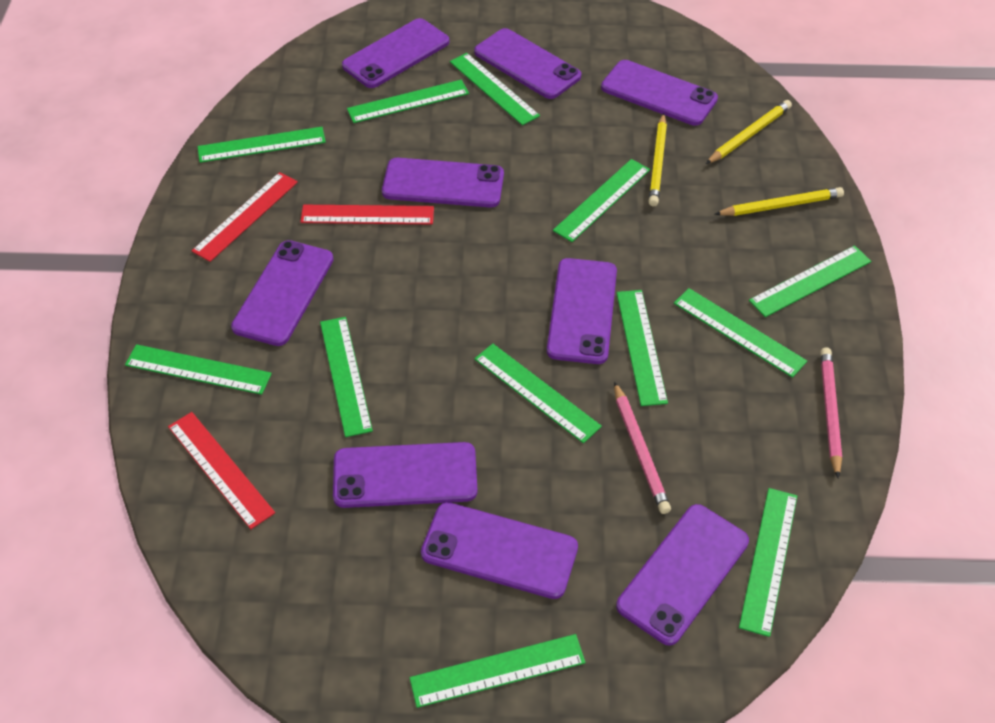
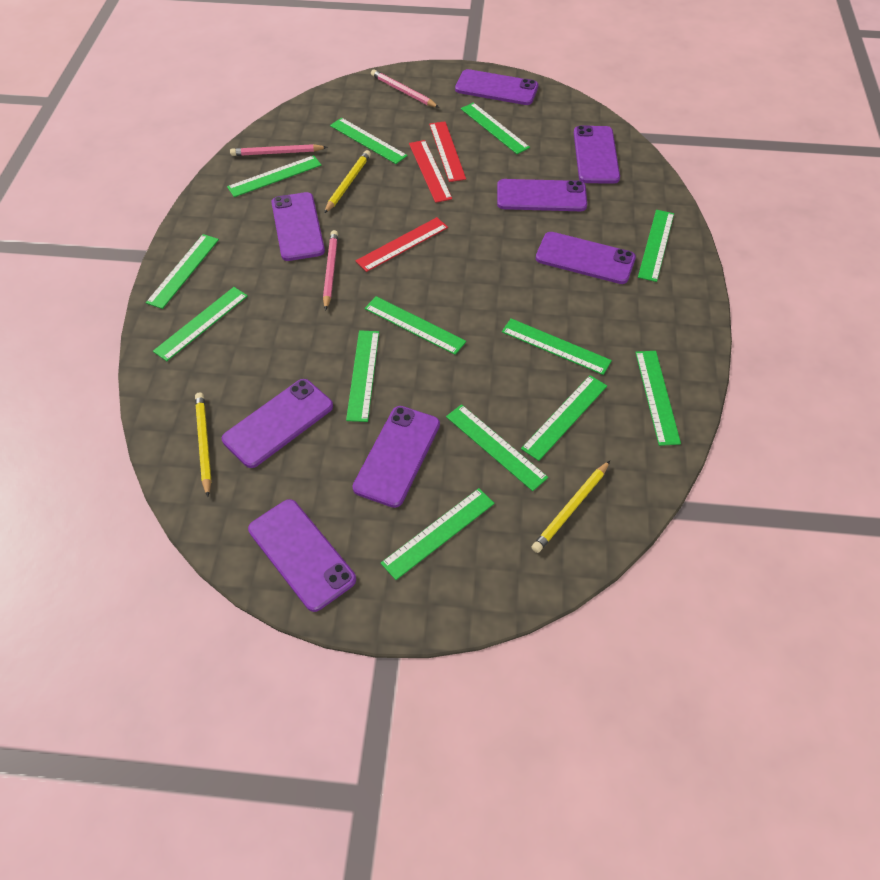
green ruler: [125,344,272,395] [198,127,326,163] [320,317,373,437] [347,80,469,123] [410,634,585,708] [450,53,540,125] [475,344,602,443] [553,159,650,242] [617,290,668,406] [674,288,807,378] [739,488,797,637] [749,246,871,317] = 12 -> [146,234,219,309] [153,287,248,361] [227,155,321,197] [330,118,408,164] [346,330,379,422] [365,296,466,355] [381,488,495,580] [446,404,548,491] [461,102,530,154] [502,318,612,375] [521,375,607,461] [635,351,681,446] [638,210,674,282] = 13
pink pencil: [614,382,671,514] [820,347,842,478] = 2 -> [230,144,327,156] [323,230,338,311] [371,70,439,108] = 3
purple phone: [231,240,334,346] [333,442,478,508] [342,18,449,88] [382,158,504,208] [421,502,578,599] [474,28,581,99] [547,258,617,364] [601,60,718,126] [616,504,749,646] = 9 -> [222,379,333,468] [248,499,356,612] [272,192,325,261] [353,406,440,508] [455,69,538,105] [497,179,587,211] [536,232,636,284] [574,125,620,184] = 8

